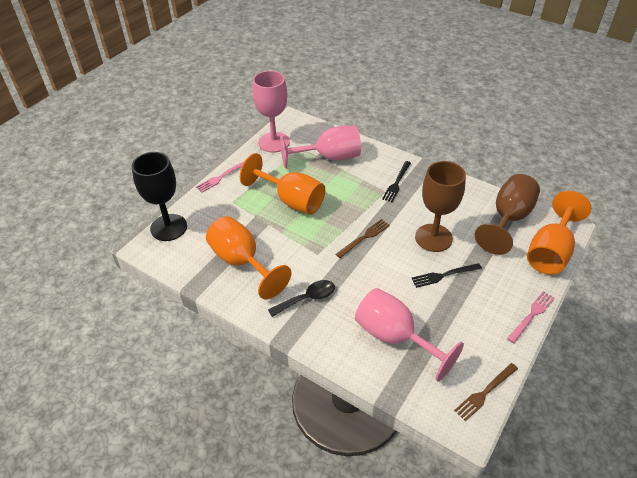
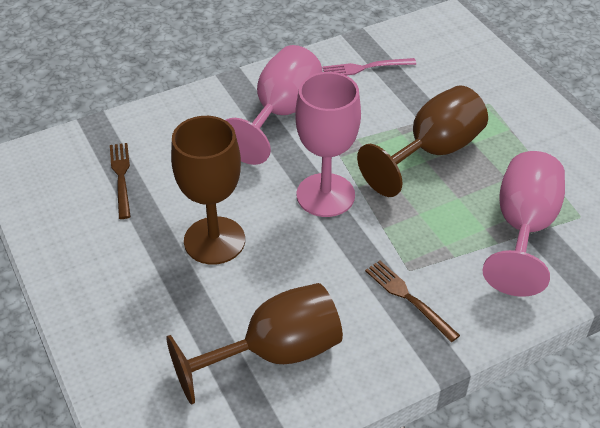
black fork: [382,161,411,202] [411,263,482,288] = 2 -> none = 0
black goblet: [132,152,187,241] = 1 -> none = 0
black spoon: [268,280,335,317] = 1 -> none = 0
brown goblet: [415,161,466,252] [475,174,540,255] = 2 -> [166,283,343,405] [171,116,245,265] [357,85,488,197] = 3
orange goblet: [206,216,291,299] [240,153,325,215] [527,191,591,275] = 3 -> none = 0
pink fork: [196,161,244,192] [507,291,555,343] = 2 -> [322,58,416,75] = 1

